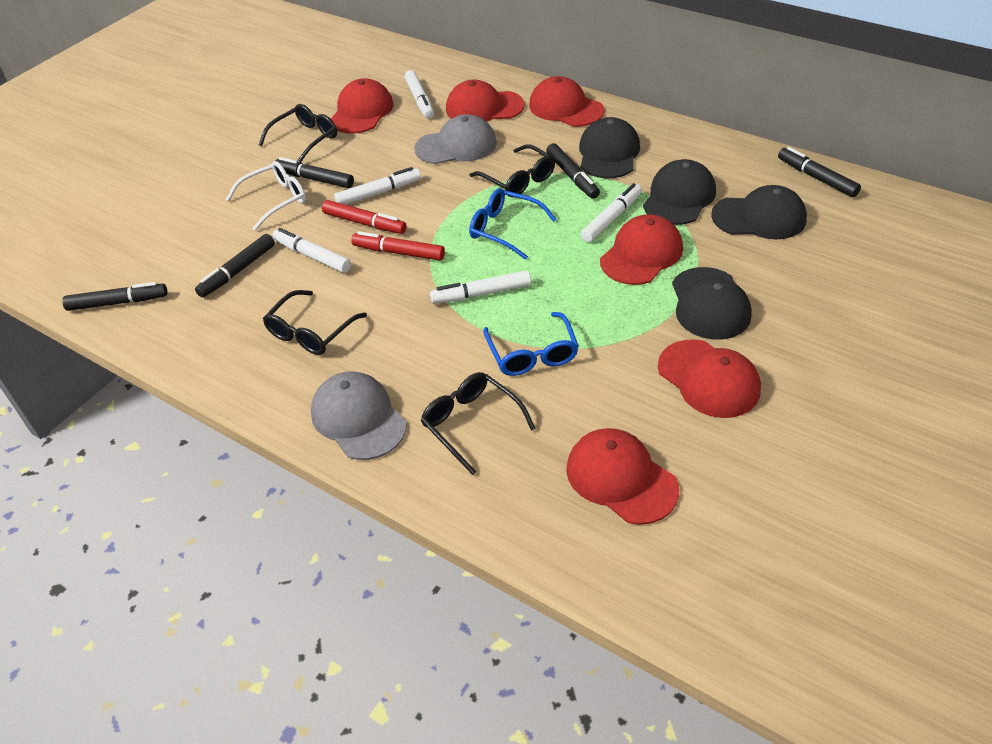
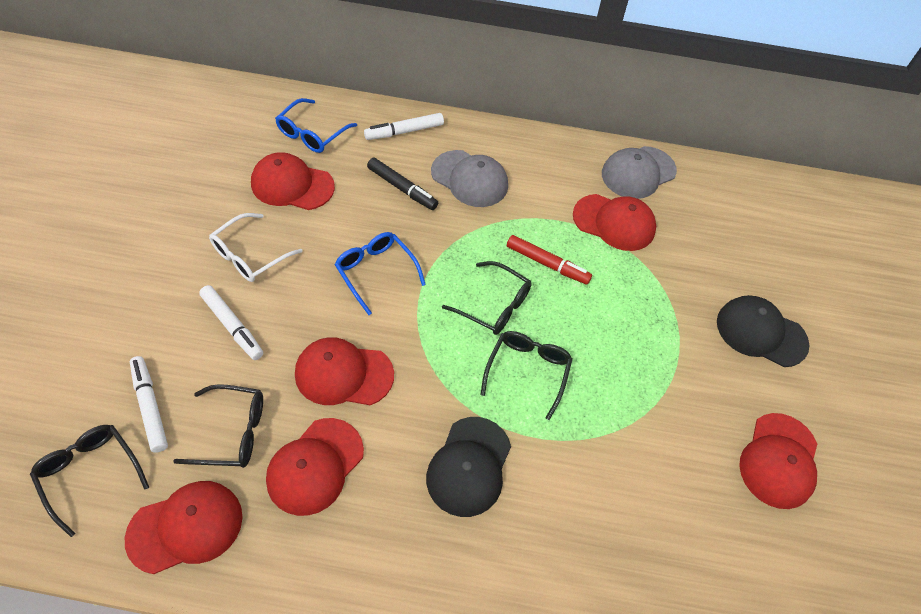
black cap: [579,117,640,178] [643,159,716,225] [672,267,752,340] [711,185,807,239] = 4 -> [426,417,511,517] [717,295,809,367] = 2
black marker: [62,282,167,311] [195,234,275,298] [275,157,354,188] [546,143,600,199] [778,147,861,197] = 5 -> [367,158,438,210] = 1
red marker: [322,200,407,234] [351,231,445,261] = 2 -> [507,235,592,284] = 1
white marker: [272,228,351,273] [334,167,421,205] [405,70,434,119] [430,271,531,304] [581,183,642,242] = 5 -> [130,356,168,453] [199,285,263,360] [364,113,444,140] = 3

